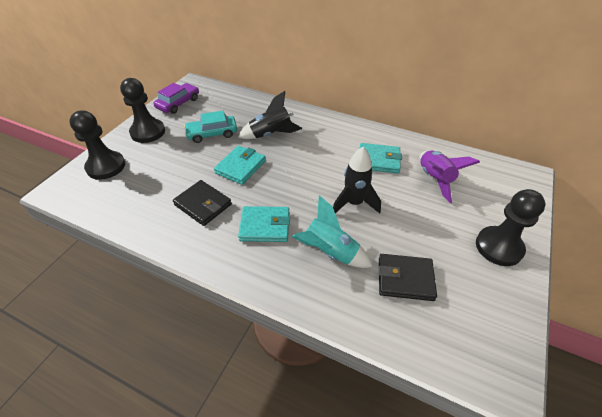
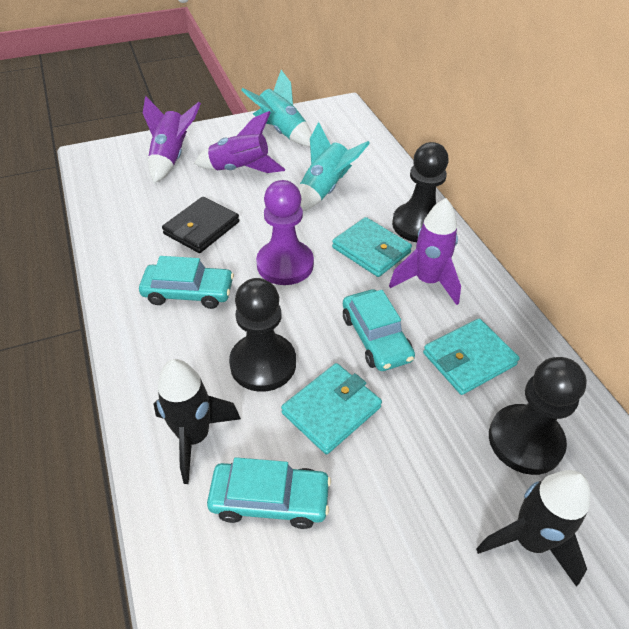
black wallet: [173,180,232,226] [379,254,437,301] = 2 -> [162,197,239,253] = 1
purple car: [153,83,199,114] = 1 -> none = 0
purple pawn: none = 0 -> [256,180,314,285] = 1
purple rocket: [419,151,480,203] = 1 -> [143,96,201,183] [194,111,285,173] [389,198,461,305] = 3
turquoise car: [184,111,237,143] = 1 -> [139,256,234,309] [207,457,331,529] [343,289,415,371] = 3
turquoise rocket: [292,195,373,268] = 1 -> [241,70,312,146] [298,122,370,211] = 2

